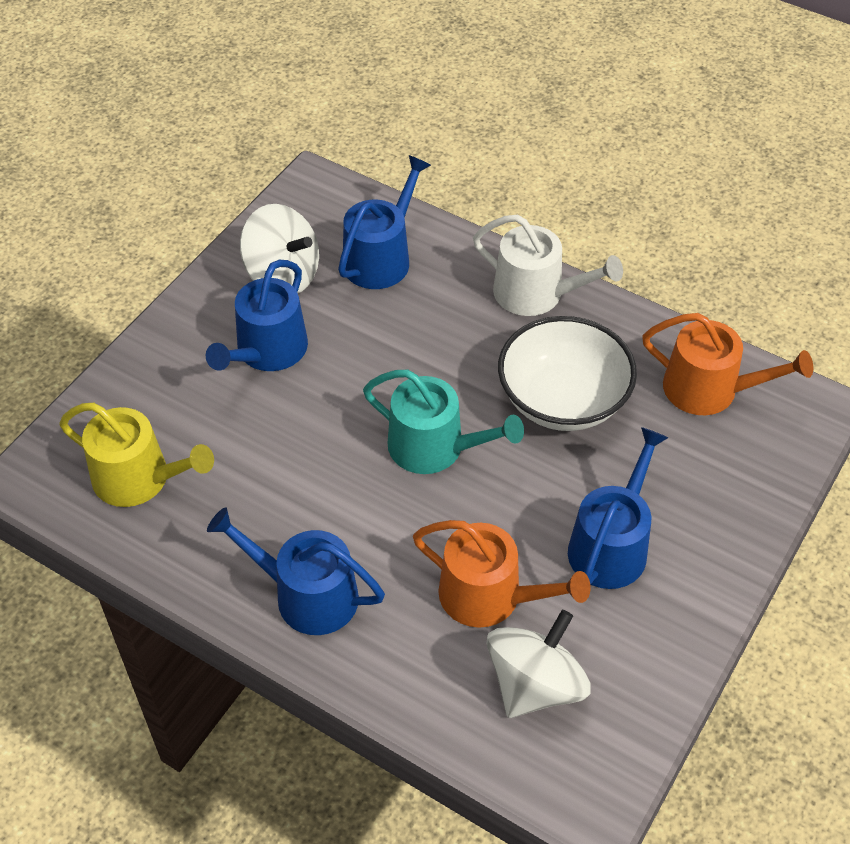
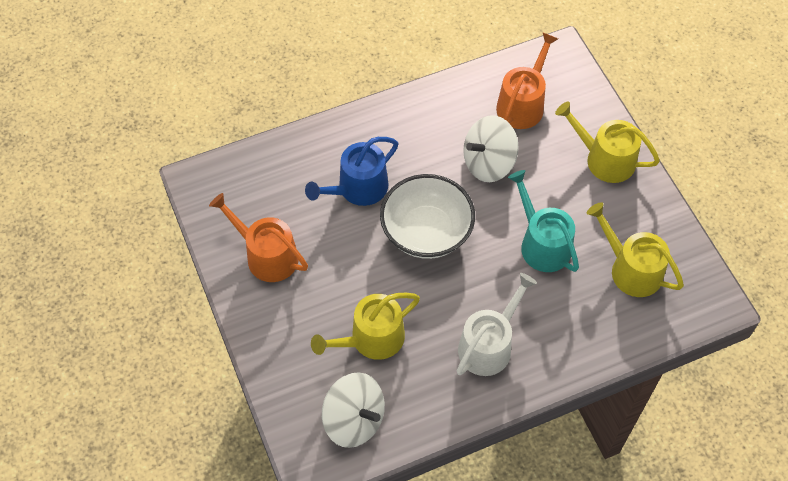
blue watering can: [206,260,308,371] [207,507,385,635] [338,155,431,289] [568,427,668,589] = 4 -> [305,137,398,206] = 1
yellow watering can: [59,403,214,507] = 1 -> [311,293,420,360] [555,102,660,183] [587,202,684,297] = 3

